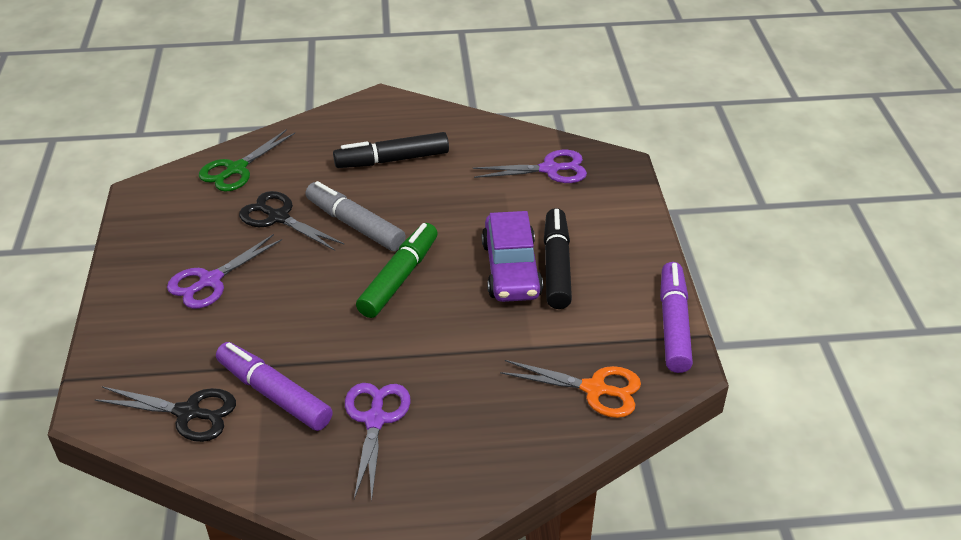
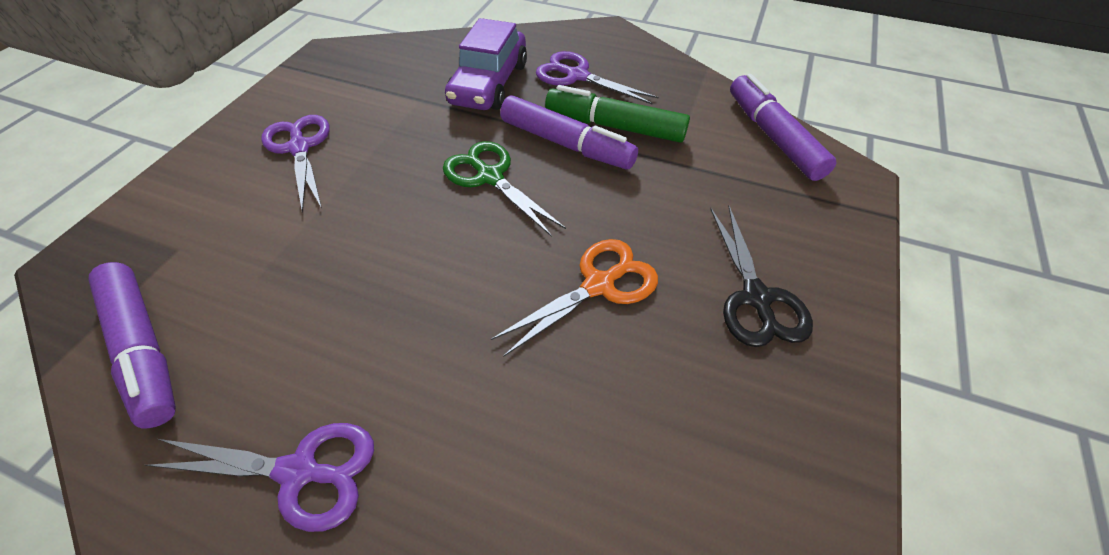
black marker: [333,132,449,168] [544,208,572,309] = 2 -> none = 0
black scissors: [94,386,236,442] [239,191,345,251] = 2 -> [710,205,813,347] = 1
grey marker: [305,181,406,251] = 1 -> none = 0
purple marker: [216,342,333,431] [660,262,693,373] = 2 -> [89,262,176,428] [500,95,638,169] [730,74,837,181] = 3

